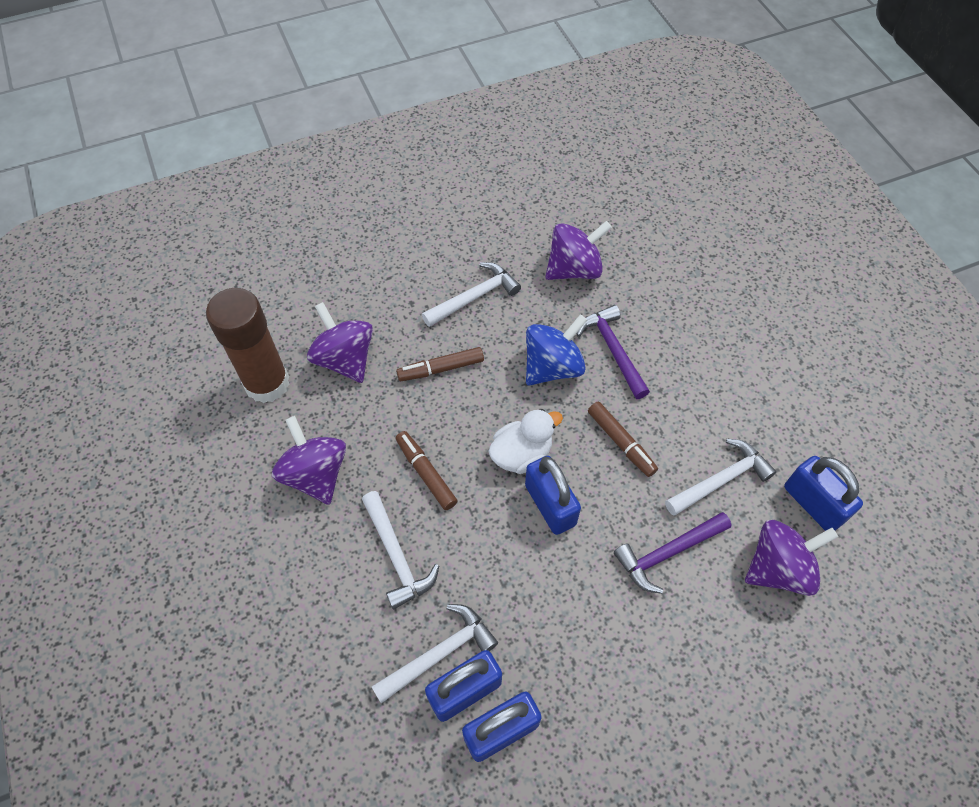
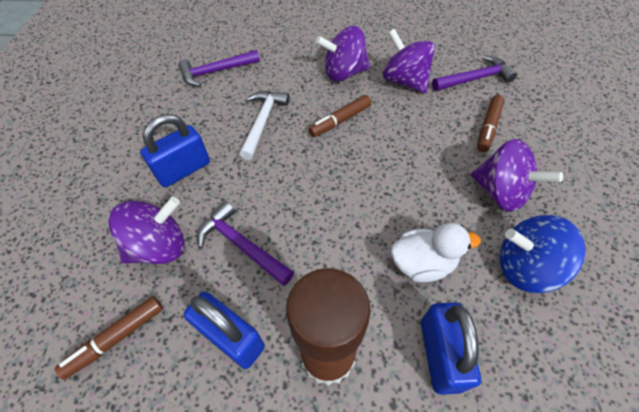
blue padlock: [425,650,502,722] [462,691,542,762] [525,456,581,535] [784,456,863,531] = 4 -> [140,114,210,187] [184,292,265,369] [421,302,481,395] = 3
purple hammer: [576,305,650,399] [614,512,731,594] = 2 -> [178,50,260,86] [197,201,294,286] [432,55,517,91] = 3
white hammer: [362,491,439,610] [371,604,498,703] [422,262,521,327] [665,439,776,516] = 4 -> [239,91,289,160] = 1

